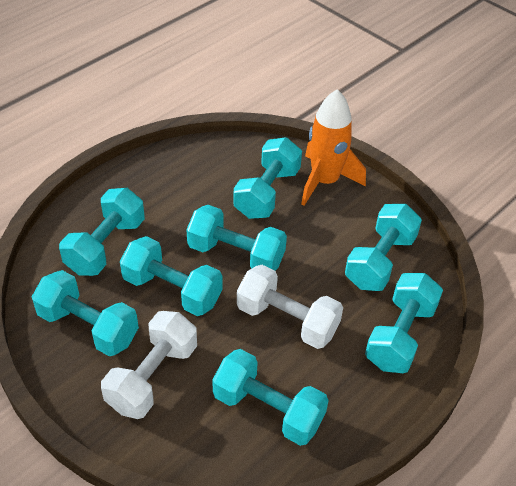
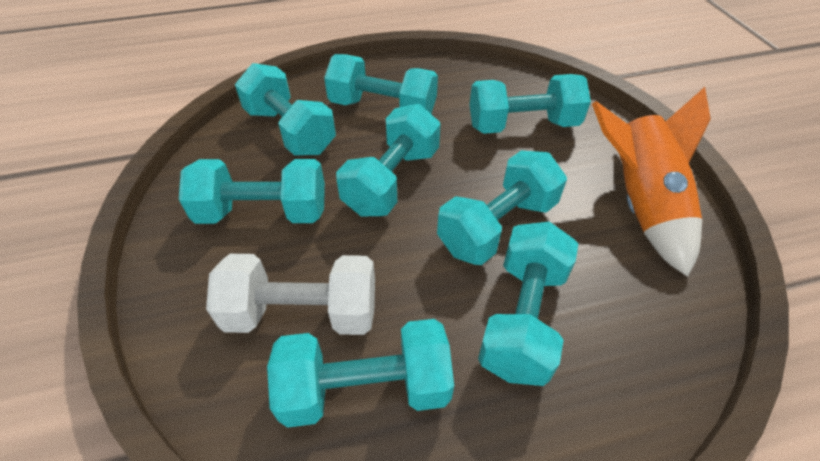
white dumbbell: [101,311,197,419] [237,265,343,349] = 2 -> [206,254,375,335] = 1

